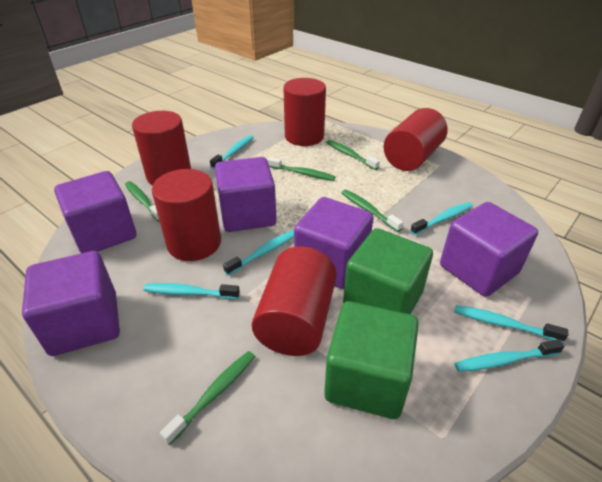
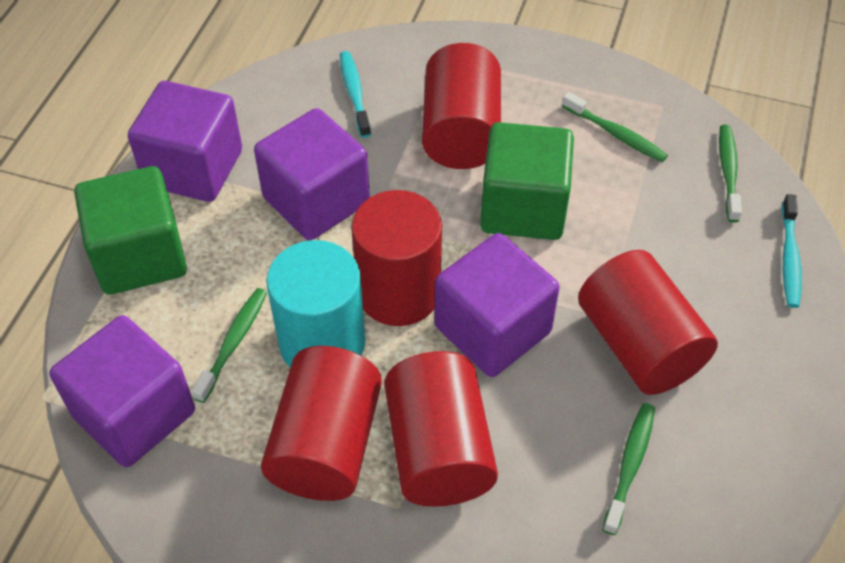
green toothbrush: [125,181,160,222] [160,351,255,445] [267,157,335,181] [327,140,380,170] [341,190,403,232] = 5 -> [191,288,267,403] [562,92,668,162] [603,403,655,535] [719,125,742,223] = 4
purple cube: [22,251,120,356] [54,171,136,253] [215,157,277,232] [294,197,374,289] [440,202,538,297] = 5 -> [50,315,195,467] [128,81,242,202] [254,108,370,240] [434,233,560,377] = 4
turquoise cylinder: none = 0 -> [266,240,366,367] = 1
turquoise toothbrush: [143,283,240,299] [210,135,254,169] [223,230,294,276] [410,202,473,235] [454,305,568,343] [455,339,564,372] = 6 -> [340,51,371,138] [782,194,802,308] = 2

